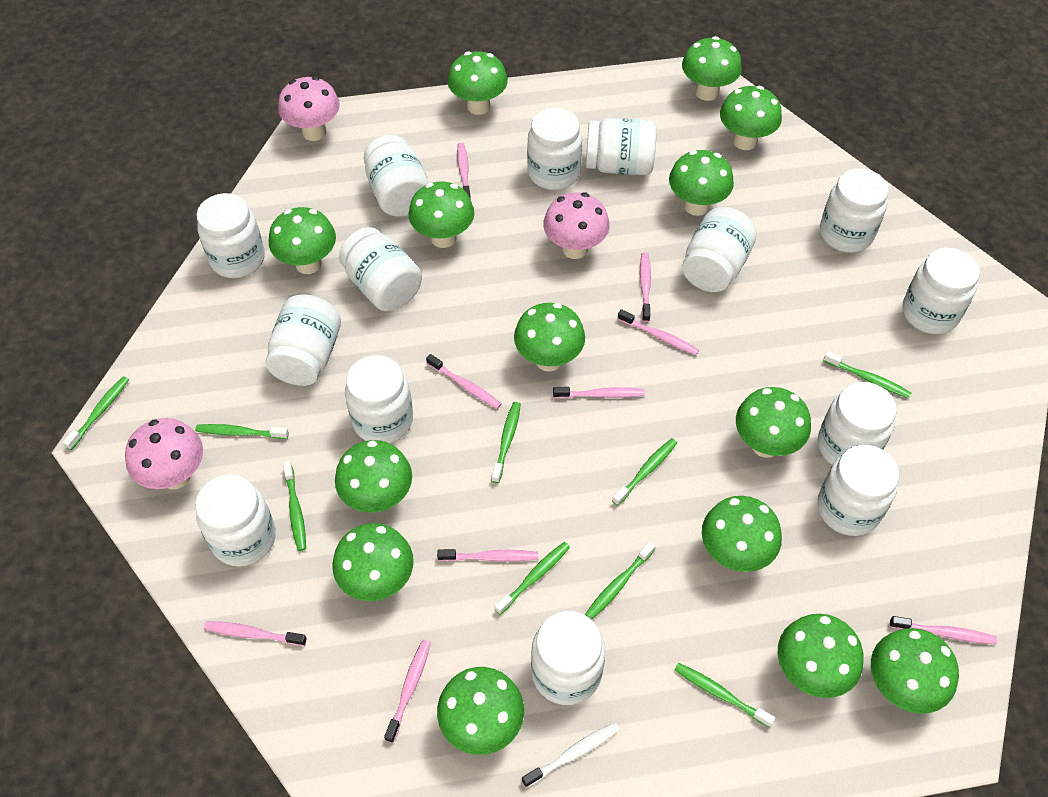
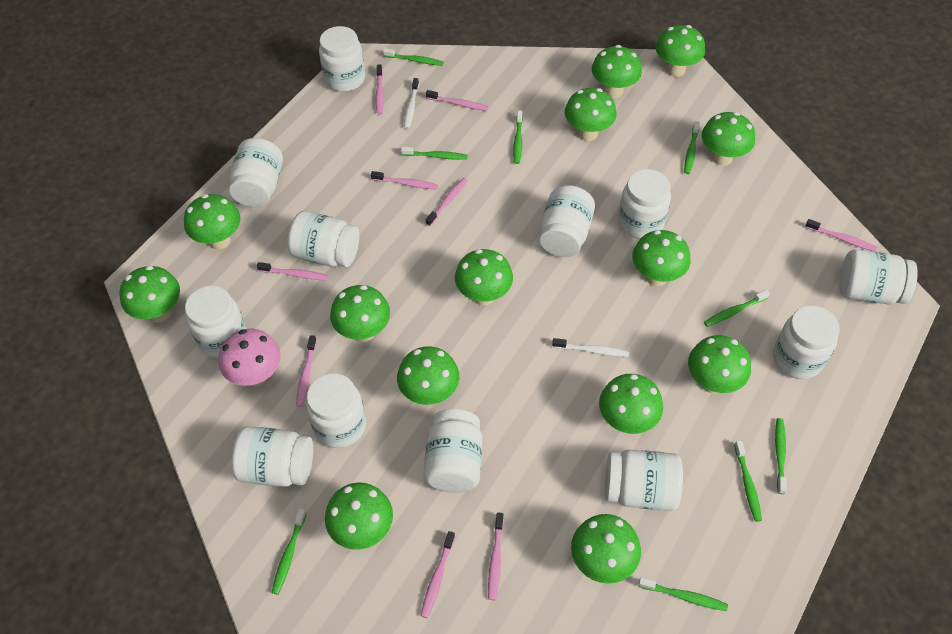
pink mushroom: [125,418,203,489] [278,76,340,141] [543,192,610,259] = 3 -> [219,329,281,387] = 1
white jar: [195,475,276,567] [197,193,265,278] [265,295,341,386] [339,227,422,311] [345,355,413,443] [364,135,429,217] [527,108,582,190] [531,611,605,705] [586,118,657,175] [682,207,757,292] [817,445,899,536] [818,382,897,465] [820,168,889,253] [902,248,980,334] = 14 -> [185,286,247,358] [229,138,283,207] [231,426,313,487] [287,211,359,267] [306,374,366,448] [319,26,365,92] [424,409,482,492] [539,185,595,257] [605,450,683,511] [618,169,671,239] [773,306,840,379] [840,249,918,305] = 12
white toothbrush: [522,722,619,788] = 1 -> [404,78,419,129] [552,338,629,357] = 2

